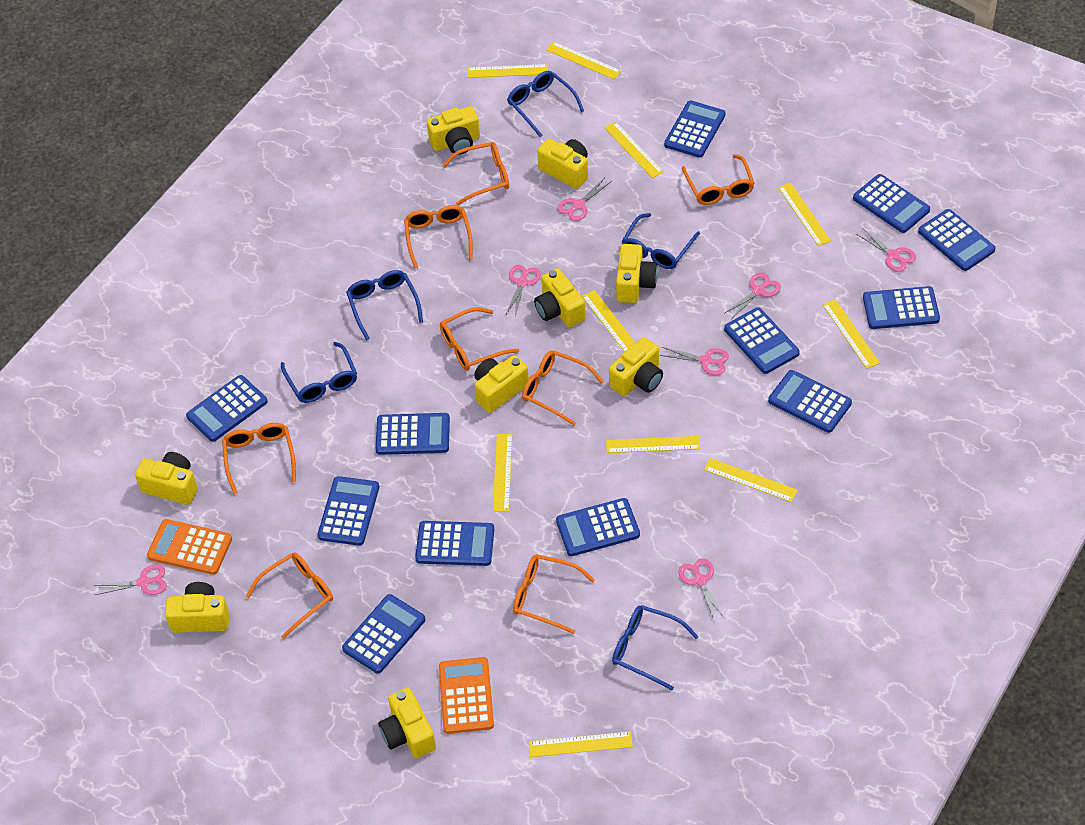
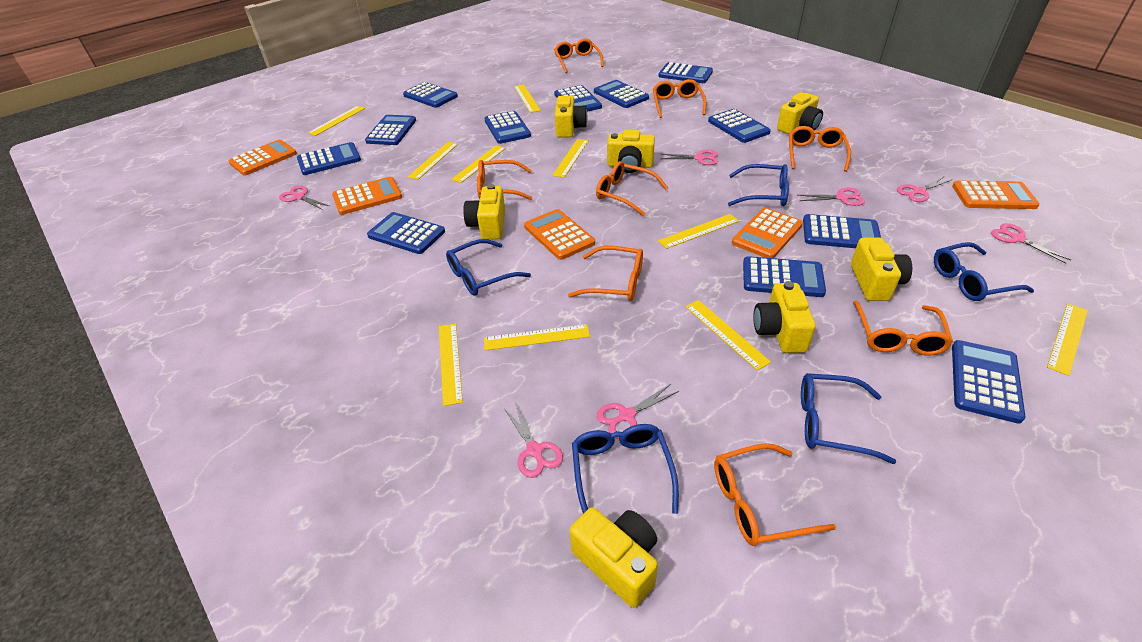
orange calculator: [147,519,232,575] [439,657,494,734] = 2 -> [229,140,297,176] [332,177,402,215] [524,209,595,260] [732,208,803,258] [952,181,1040,209] = 5
yellow camera: [135,452,198,505] [165,582,229,633] [378,688,436,758] [427,106,480,155] [474,355,529,413] [534,268,586,328] [537,139,588,189] [609,337,663,396] [616,244,658,303] = 9 -> [463,184,505,240] [555,96,587,138] [570,507,658,608] [607,130,655,173] [753,281,816,353] [777,92,823,134] [851,238,912,301] = 7

